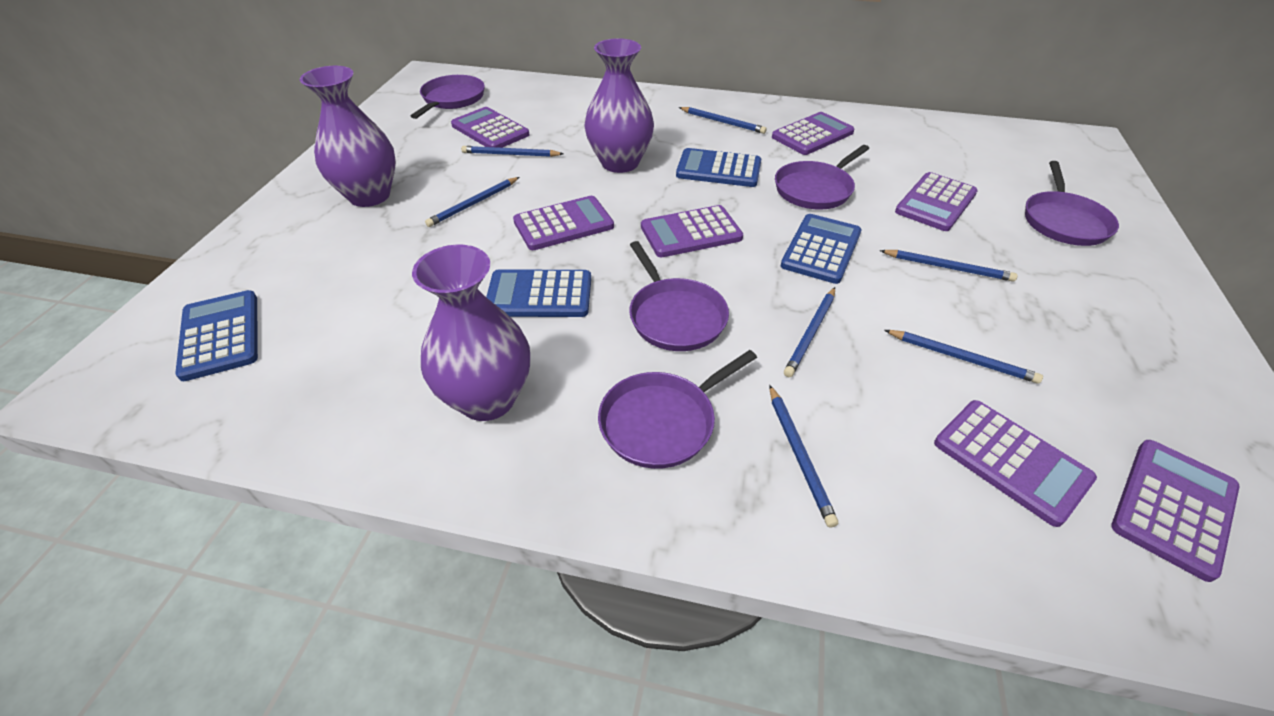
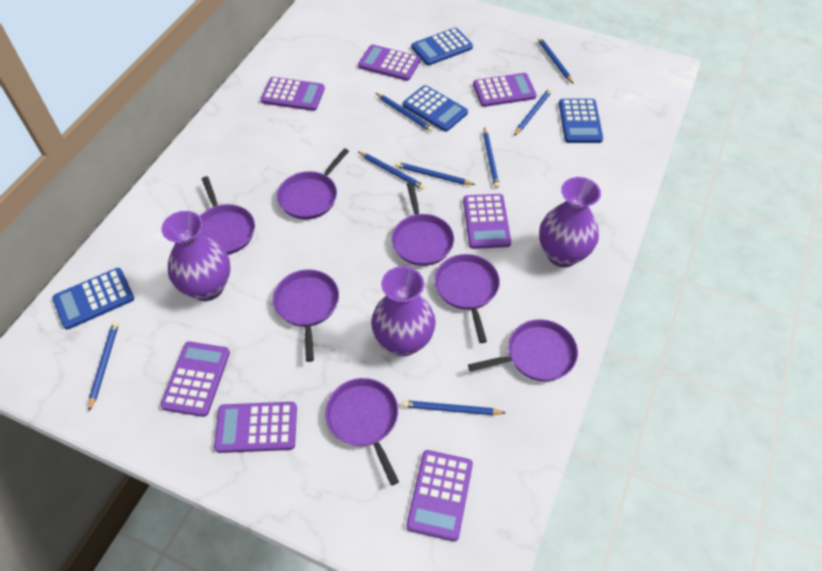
blue pencil: [425,177,519,227] [461,146,563,157] [679,107,767,134] [769,385,838,528] [784,287,835,377] [880,250,1017,282] [884,330,1043,384] = 7 -> [88,321,119,411] [357,151,425,190] [376,93,433,132] [395,162,475,185] [402,400,506,415] [483,127,500,188] [514,88,552,136] [538,37,573,83] = 8
purple pan: [411,75,485,119] [598,350,757,469] [629,241,729,351] [775,145,869,210] [1025,161,1119,246] = 5 -> [199,176,255,255] [273,269,339,362] [277,148,349,219] [325,378,399,486] [392,182,454,266] [435,254,500,343] [468,319,578,381] = 7

